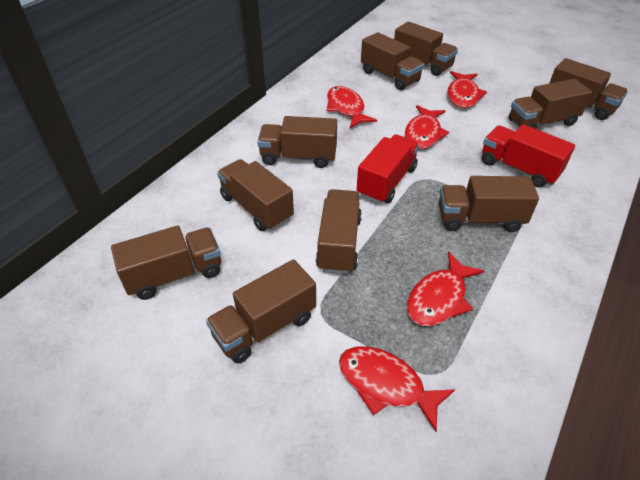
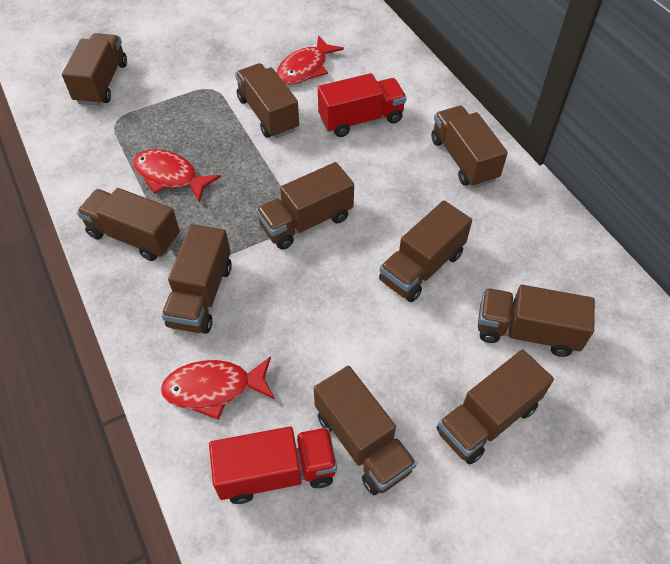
red fish: [327,86,377,128] [339,346,455,432] [405,105,450,149] [407,252,484,326] [447,71,487,108] = 5 -> [133,149,221,202] [161,356,274,420] [277,35,344,84] = 3

